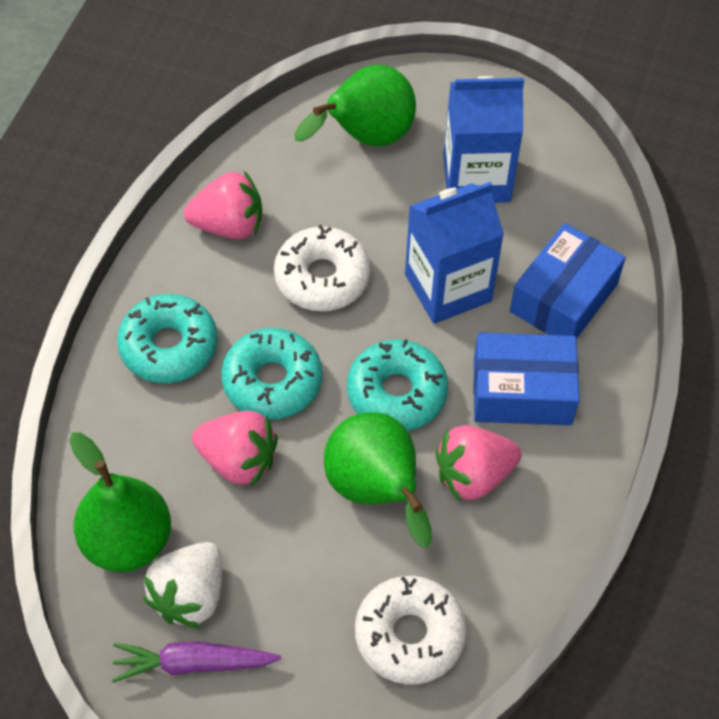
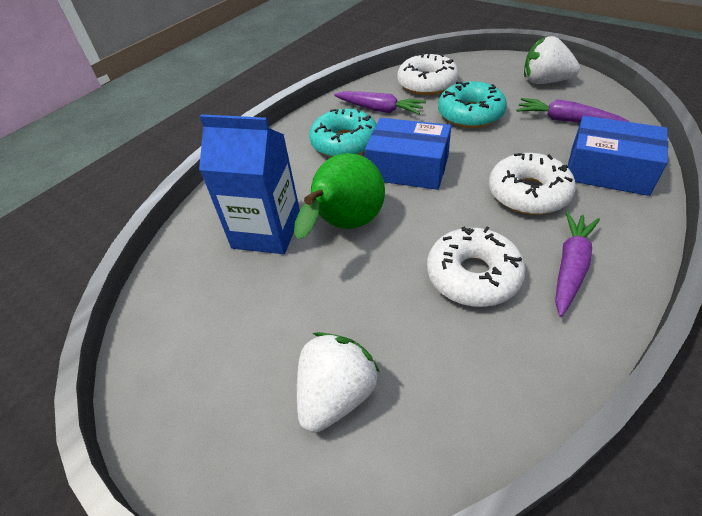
blue carton: [405,182,504,324] [443,76,524,203] = 2 -> [199,114,300,254] = 1
green pear: [69,432,171,572] [295,65,416,146] [324,412,432,548] = 3 -> [294,153,385,239] = 1
pink strawberry: [184,171,262,239] [192,411,278,487] [435,425,522,501] = 3 -> none = 0
purple carrot: [112,641,281,683] = 1 -> [334,91,426,114] [516,98,629,123] [555,211,600,317] = 3
turquoise donut: [117,294,218,383] [221,328,322,420] [347,339,448,431] = 3 -> [309,108,377,157] [438,81,507,128] = 2
white donut: [274,225,370,311] [355,576,467,685] = 2 -> [397,54,459,95] [427,226,526,307] [489,153,576,215] = 3
white strawberry: [143,542,222,628] = 1 -> [297,332,379,433] [524,36,580,84] = 2

